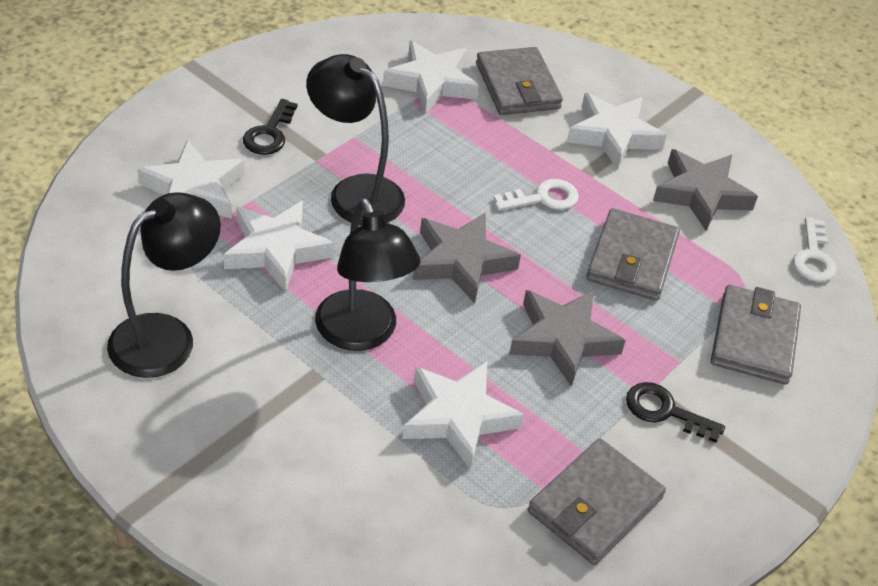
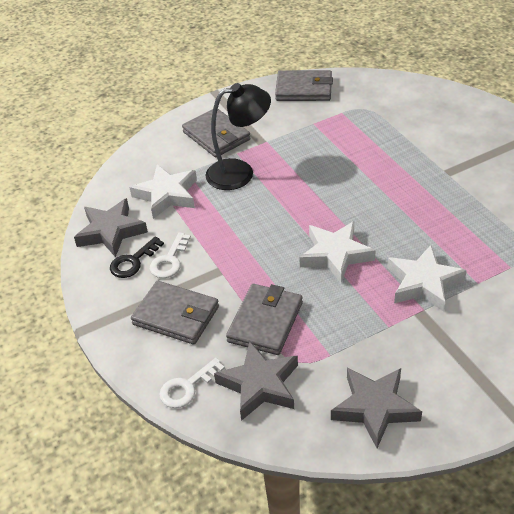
black key: [243,99,297,155] [626,382,725,443] = 2 -> [110,236,164,278] = 1
black lamp: [107,192,221,378] [306,54,405,225] [315,198,420,351] = 3 -> [205,83,271,190] = 1
white star: [137,139,245,219] [223,201,334,292] [383,40,479,114] [402,361,524,470] [567,93,667,169] = 5 -> [129,164,197,219] [299,221,376,283] [387,245,467,312] = 3

